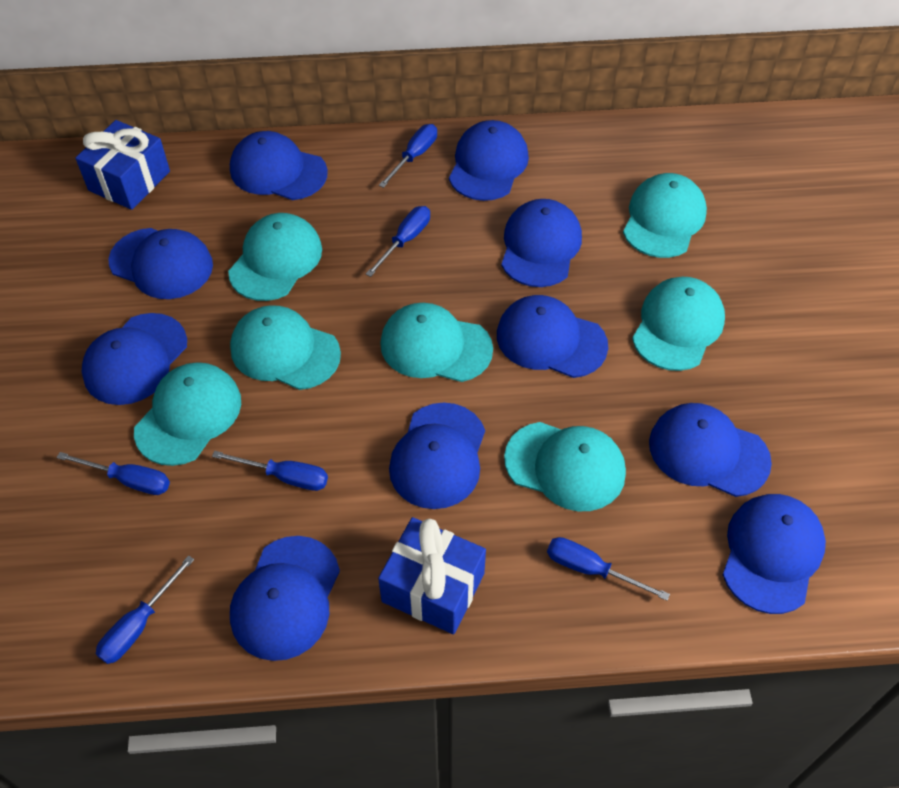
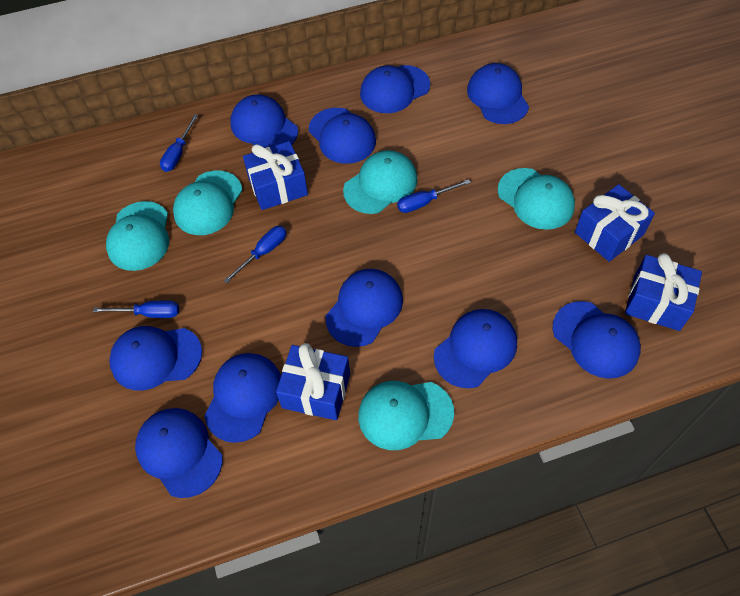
blue gift: [75,120,170,210] [378,517,486,634] = 2 -> [243,141,308,210] [276,343,350,420] [575,184,655,262] [625,253,702,331] = 4
blue screwdriver: [56,452,170,495] [96,555,194,664] [212,451,328,491] [366,206,430,277] [379,124,437,188] [547,537,670,601] = 6 -> [93,300,179,318] [160,115,198,172] [223,226,287,283] [397,179,471,213] = 4
turquoise cap: [134,362,241,466] [228,213,322,301] [230,305,341,390] [380,303,493,382] [504,422,626,511] [623,173,707,258] [632,277,725,371] = 7 -> [106,201,169,271] [173,170,243,235] [343,150,417,214] [358,381,454,450] [498,168,575,230] = 5

